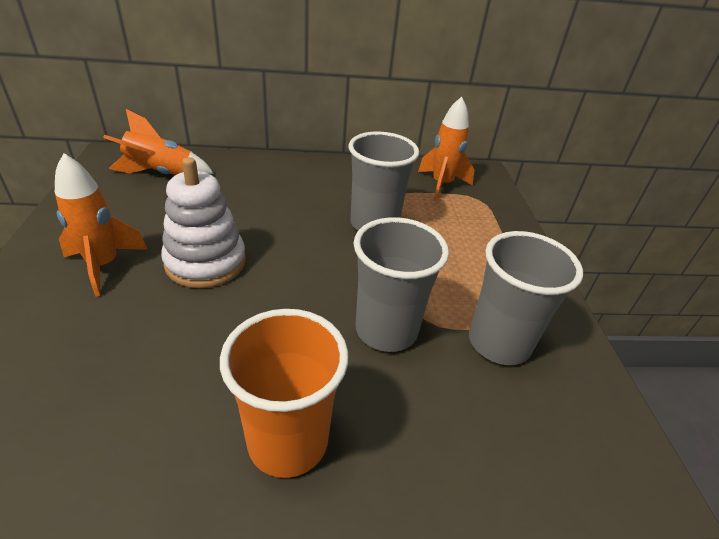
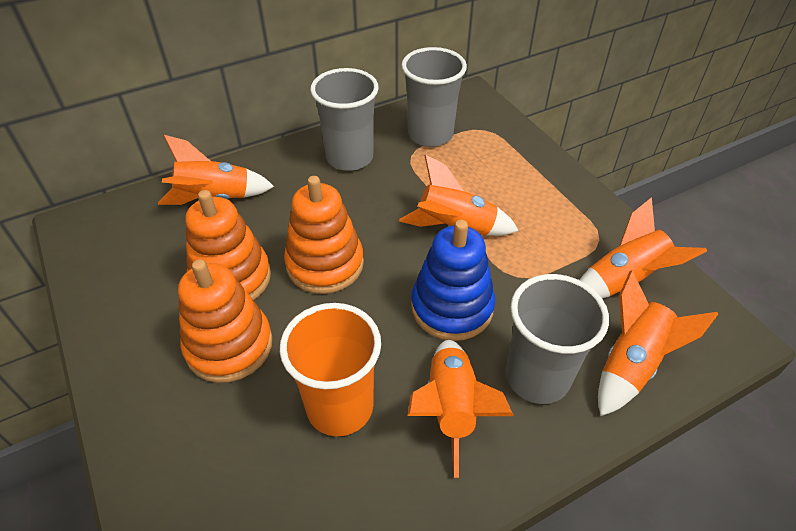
blue stacking toy: none = 0 -> [411,220,495,341] = 1
orange rocket: [55,153,148,297] [103,109,214,175] [418,97,474,201] = 3 -> [158,135,274,205] [399,154,519,236] [407,340,514,478] [580,197,707,298] [598,270,718,416] = 5
orange stacking toy: none = 0 -> [178,259,273,383] [185,190,271,300] [284,176,364,294] = 3
white stacking toy: [161,157,246,288] = 1 -> none = 0

